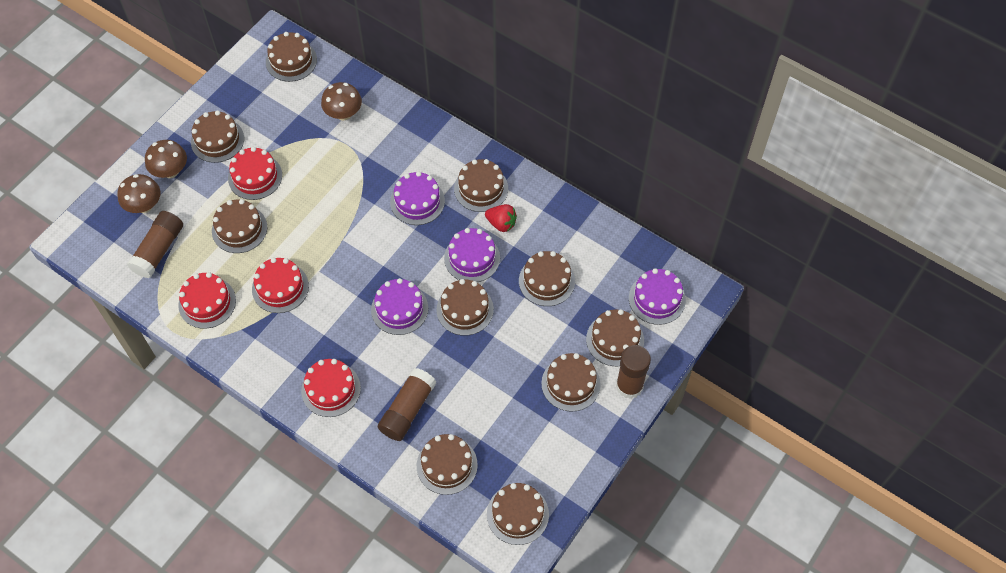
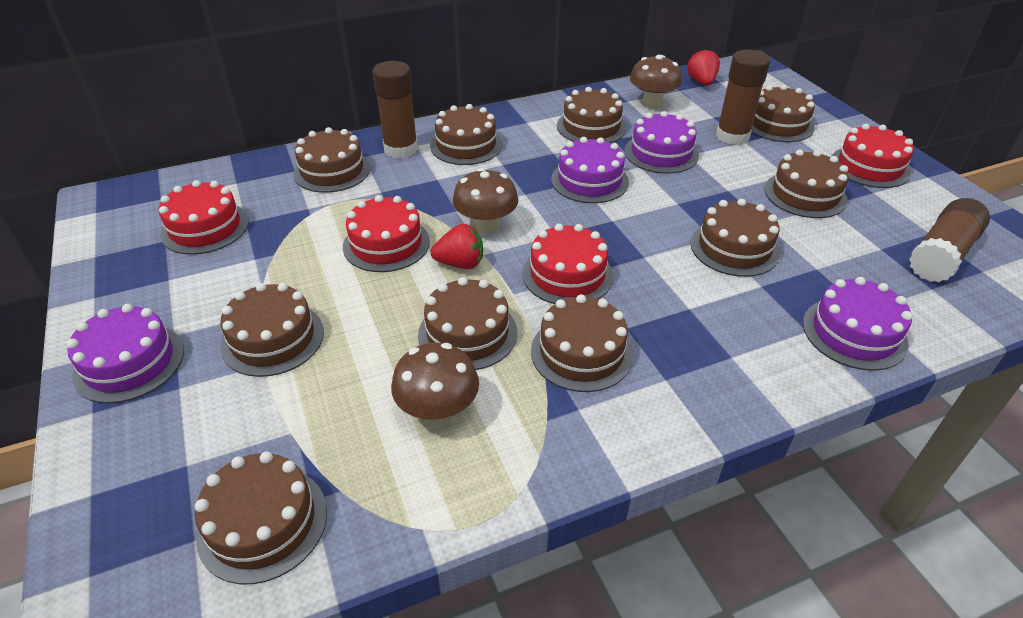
red strawberry: [485,204,517,232] = 1 -> [430,224,483,269] [687,49,720,86] = 2

